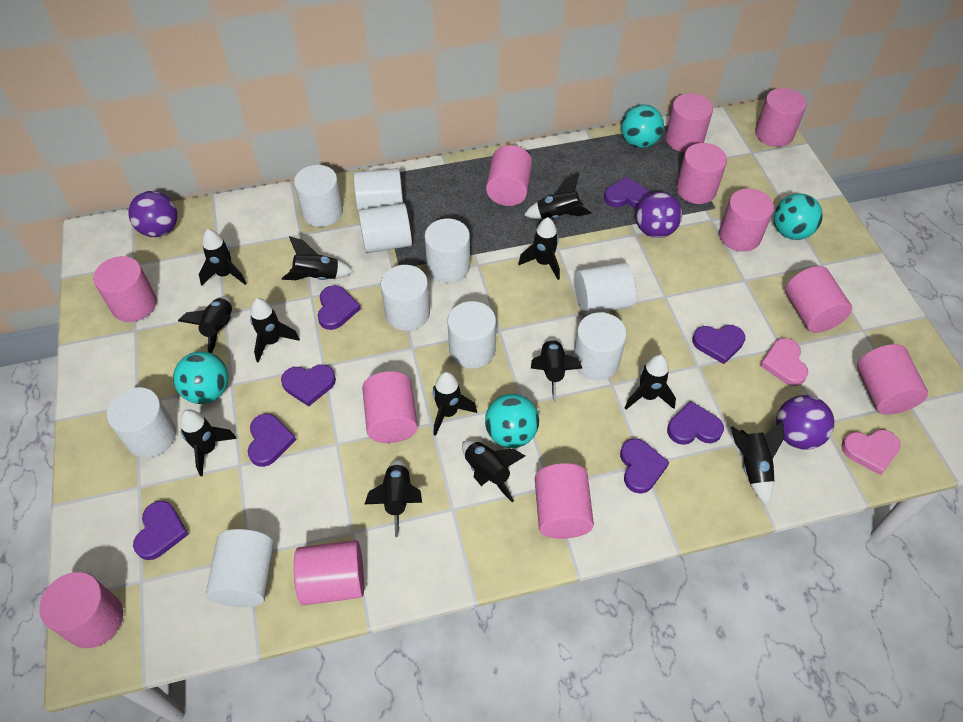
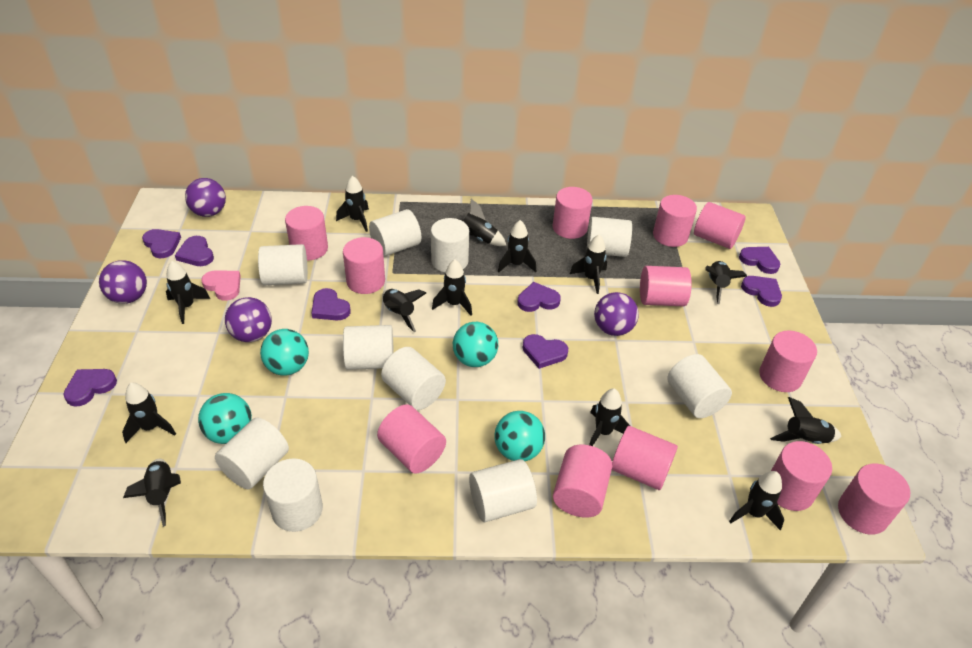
pink heart: [760,338,808,386] [841,429,901,475] = 2 -> [201,270,241,301] = 1
purple ball: [128,191,177,237] [636,192,682,238] [776,395,834,450] = 3 -> [99,260,147,304] [185,178,226,217] [225,297,272,342] [594,292,639,336] = 4

